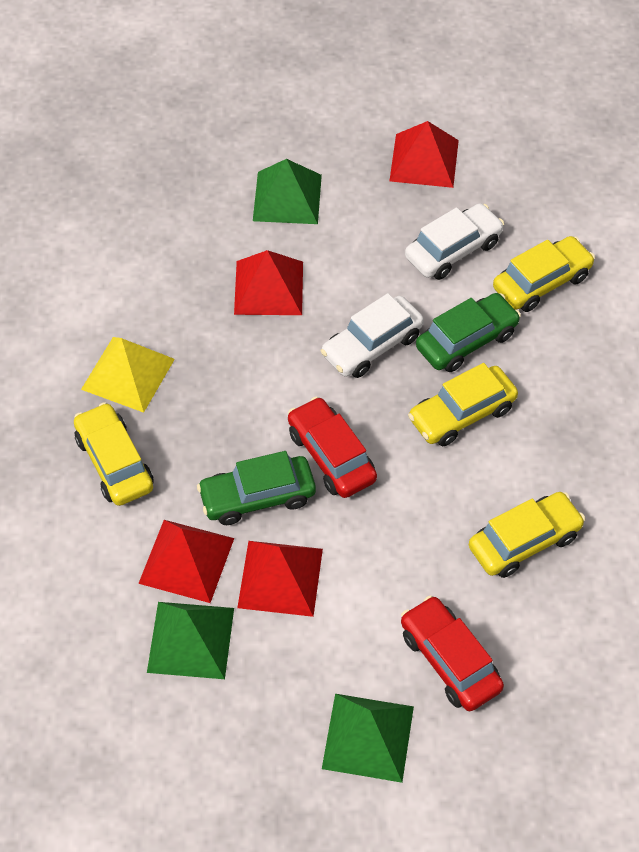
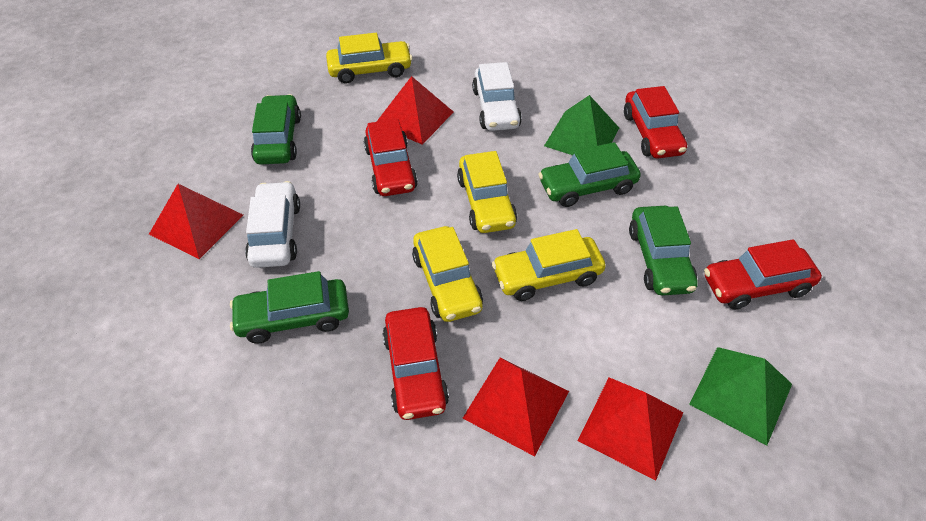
green car: [197,451,316,525] [416,293,521,372] = 2 -> [230,271,349,344] [251,94,301,164] [538,142,641,207] [629,206,698,296] = 4
green pyramid: [147,602,234,679] [253,159,322,224] [322,694,414,783] = 3 -> [544,95,619,155] [689,347,792,446] = 2
red car: [288,397,377,498] [401,596,504,711] = 2 -> [364,119,418,196] [382,307,449,420] [624,86,687,158] [704,239,822,310] = 4
yellow pyramid: [81,337,175,413] = 1 -> none = 0

